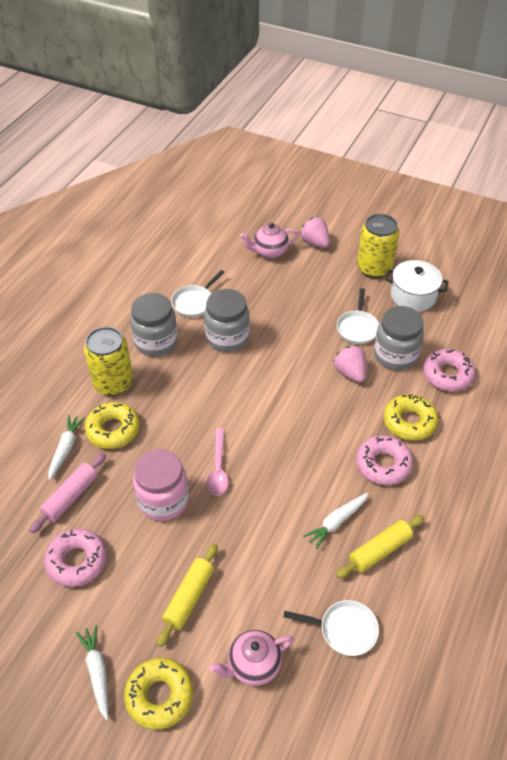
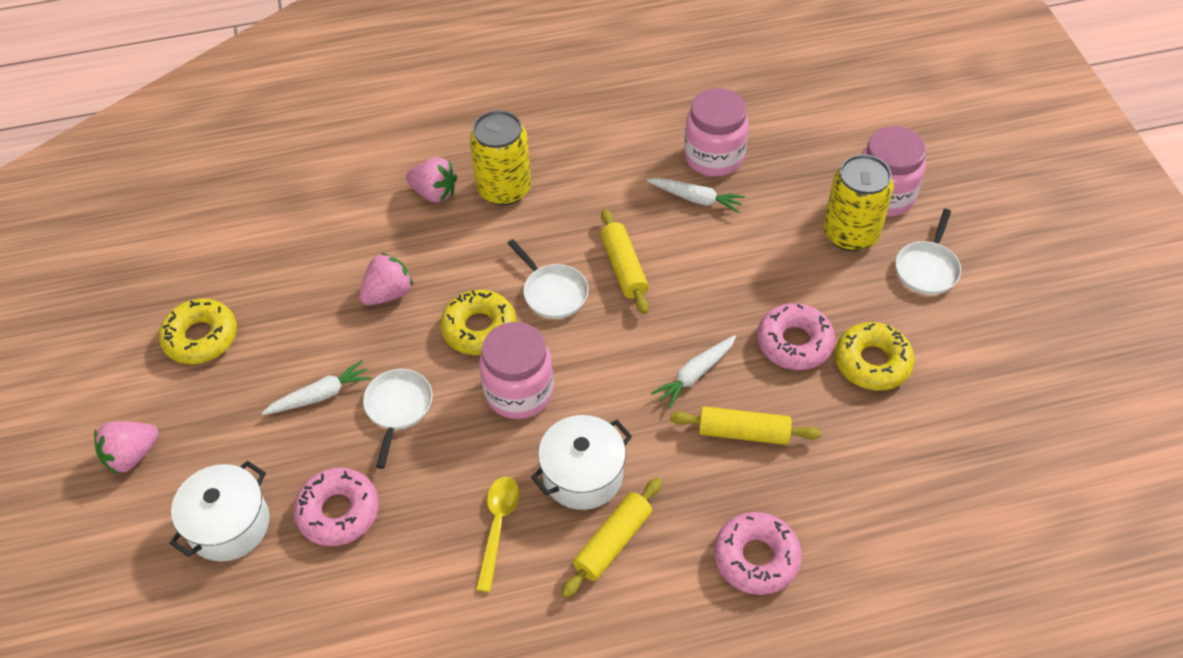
grey jar: [130,293,178,356] [204,289,250,352] [374,306,424,370] = 3 -> none = 0
pink jar: [133,449,189,521] = 1 -> [479,322,554,419] [684,88,749,177] [861,126,926,217] = 3
pink rolling pin: [29,453,106,533] = 1 -> none = 0
pink spoon: [207,428,229,496] = 1 -> none = 0
pink strawberry: [299,217,330,248] [333,345,366,383] = 2 -> [94,421,159,474] [359,253,413,305] [406,157,457,203] = 3
pink teapot: [210,630,294,686] [240,223,299,259] = 2 -> none = 0
white pot: [385,260,449,312] = 1 -> [169,461,269,561] [531,415,632,510] = 2
yellow rolling pin: [157,544,218,647] [336,515,424,578] = 2 -> [561,477,662,598] [601,209,648,314] [670,406,821,445] = 3
yellow spoon: none = 0 -> [476,477,520,592] = 1

